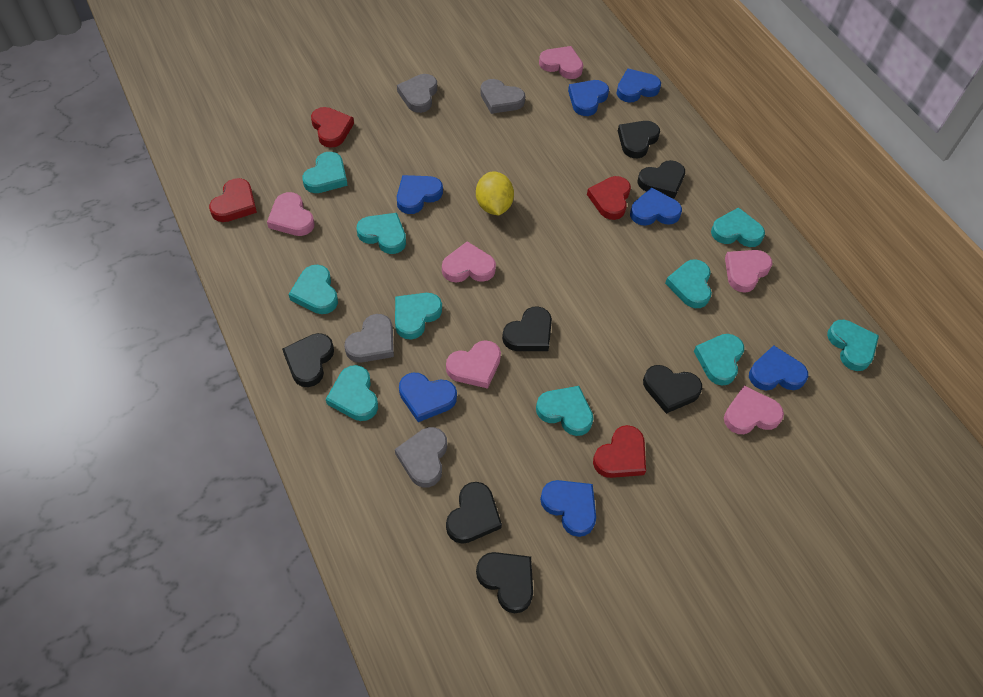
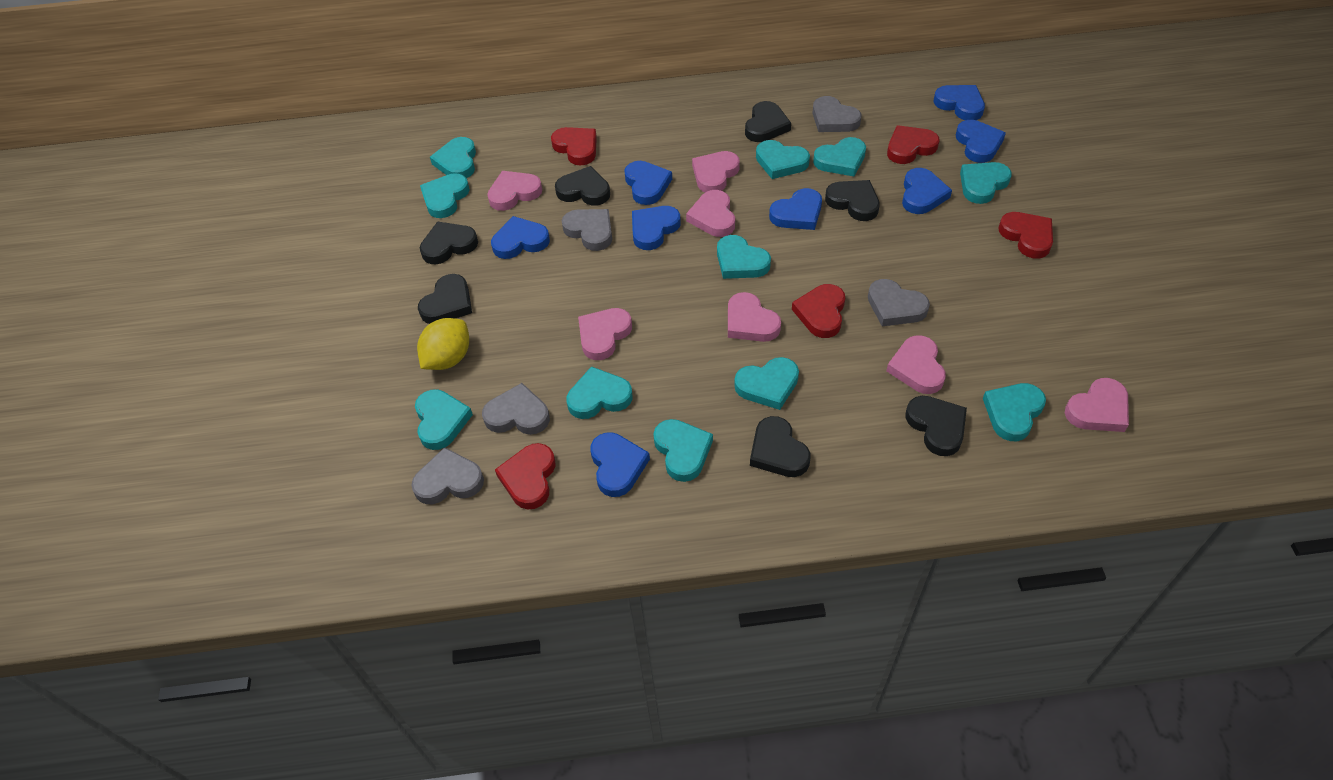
blue heart: [397,175,443,214] [399,373,457,422] [540,480,596,537] [568,80,609,116] [616,68,661,103] [630,187,682,226] [749,345,808,390] = 7 -> [491,216,550,259] [590,432,650,497] [624,161,672,205] [632,206,681,250] [769,188,822,230] [902,168,952,214] [934,85,985,120] [956,120,1006,163] = 8
grey heart: [344,314,394,363] [395,427,447,487] [397,74,437,113] [480,79,525,114] = 4 -> [411,447,484,504] [482,383,550,435] [562,209,612,251] [812,96,862,132] [868,279,930,326] = 5
pink heart: [267,192,315,236] [442,241,496,283] [446,340,501,389] [539,46,583,79] [724,386,784,434] [725,250,772,293] = 6 -> [487,171,542,211] [578,308,632,360] [686,190,735,237] [692,151,740,193] [728,292,781,342] [886,335,946,394] [1065,378,1129,432] = 7
red heart: [209,178,257,222] [311,107,354,148] [587,176,631,220] [593,425,646,478] = 4 -> [495,443,556,510] [551,127,597,166] [792,284,845,338] [887,125,940,164] [998,212,1053,259] = 5
turquoise heart: [289,265,338,314] [302,152,348,193] [326,365,378,421] [357,213,406,254] [395,293,442,340] [536,386,594,436] [665,259,712,308] [694,334,744,386] [711,207,765,247] [827,320,879,371] = 10 -> [415,389,473,450] [420,173,470,218] [430,137,476,178] [567,366,633,419] [653,419,713,482] [717,235,771,279] [734,357,799,410] [756,140,810,179] [813,137,866,176] [960,162,1012,204] [983,383,1046,441] = 11

